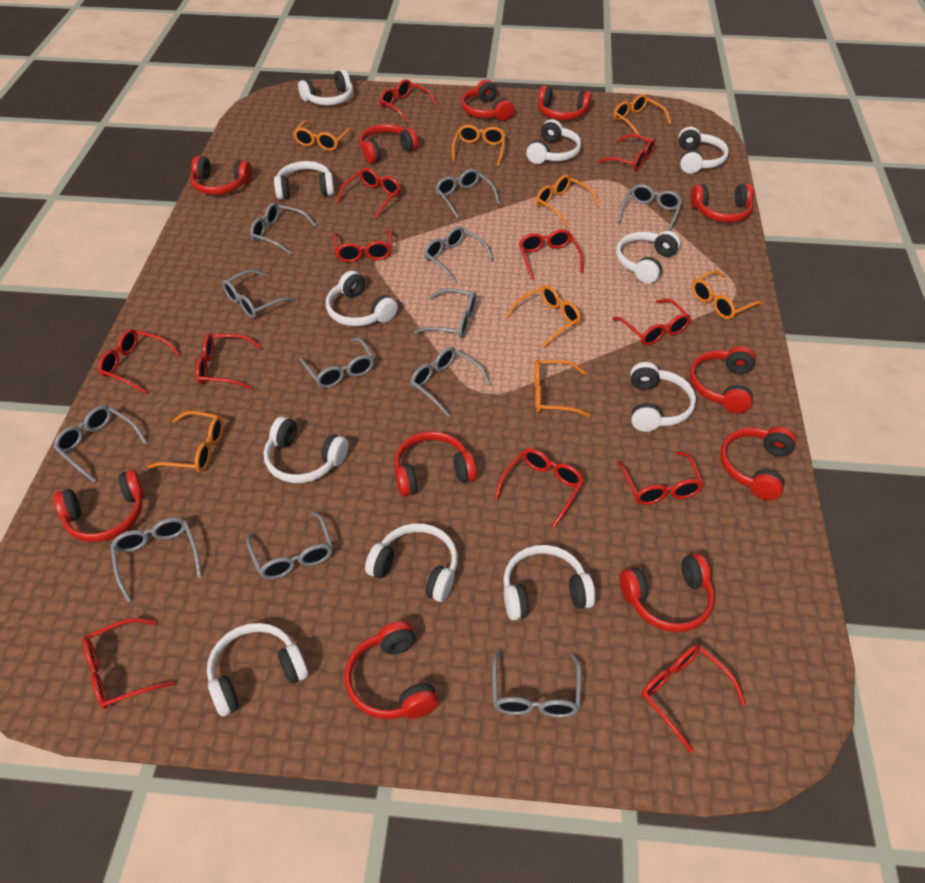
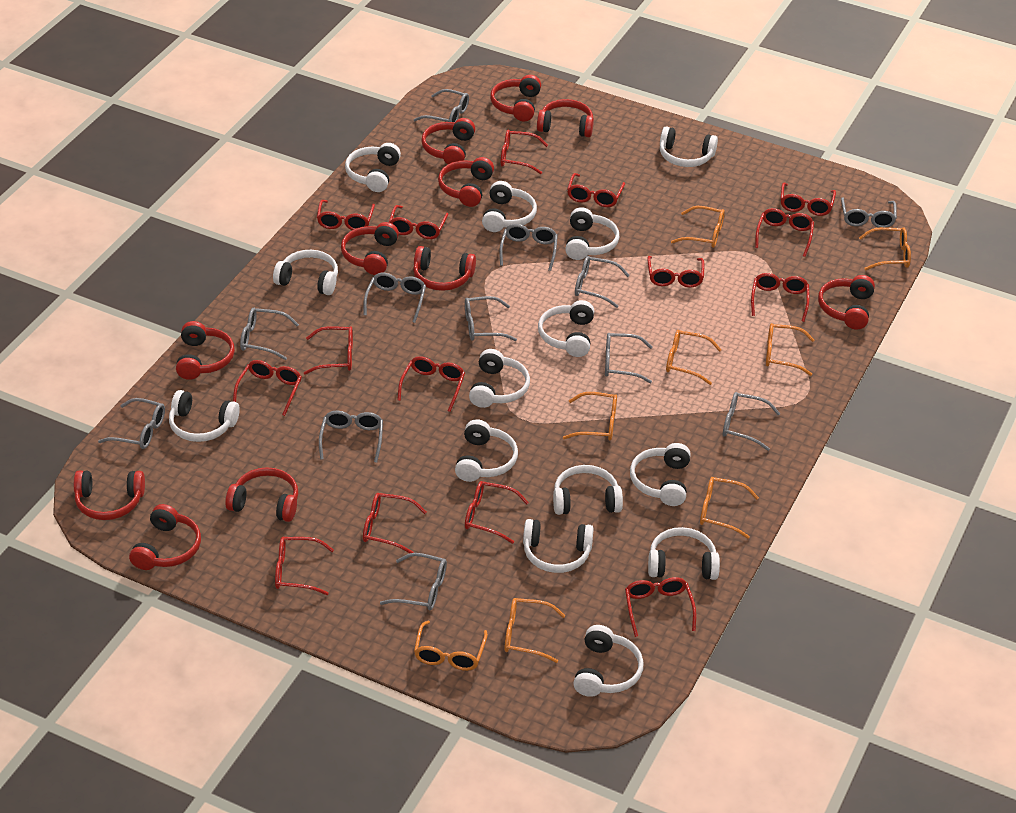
red glasses: [82,618,175,709] [98,329,180,394] [196,334,262,389] [333,229,392,262] [337,168,401,218] [379,79,437,122] [495,448,584,528] [519,229,583,280] [598,134,656,171] [613,299,691,345] [617,451,704,505] [641,645,746,753] = 12 -> [233,360,302,416] [275,537,334,595] [304,326,353,375] [317,200,375,230] [363,493,426,553] [389,205,449,239] [397,356,465,412] [465,481,529,544] [500,130,548,174] [567,173,625,207] [625,577,697,637] [647,256,704,287] [751,273,810,322] [755,208,814,257] [780,182,836,216] = 15
white headphones: [207,623,308,717] [264,417,348,483] [274,161,334,200] [298,70,353,105] [326,271,398,326] [365,523,458,602] [503,545,596,620] [526,119,581,164] [616,231,680,283] [630,362,696,432] [678,127,729,174] = 11 -> [169,390,240,442] [273,250,338,295] [345,143,401,192] [455,419,518,482] [469,349,530,408] [482,181,537,232] [523,519,594,573] [538,300,594,357] [553,465,623,515] [565,207,619,260] [573,625,644,697] [630,443,691,506] [648,527,720,580] [660,127,718,167] = 14

